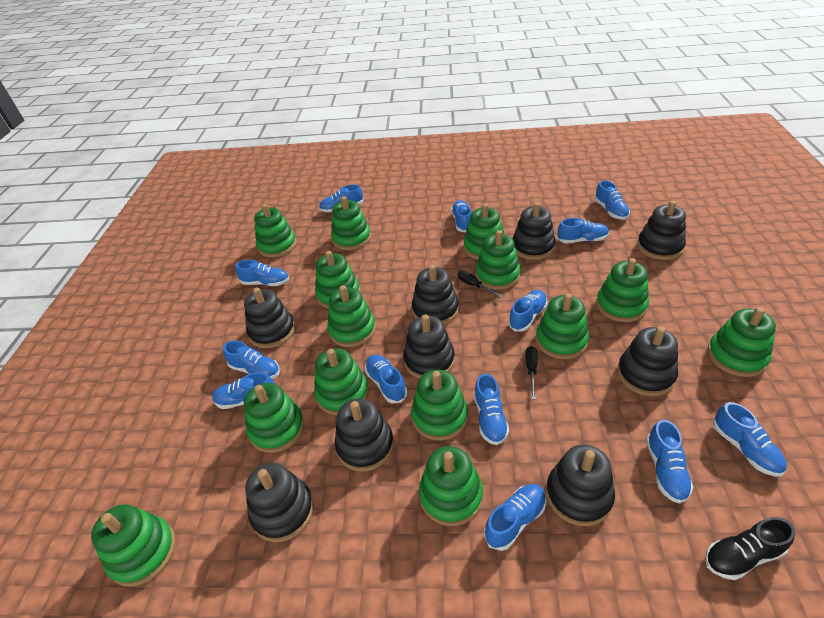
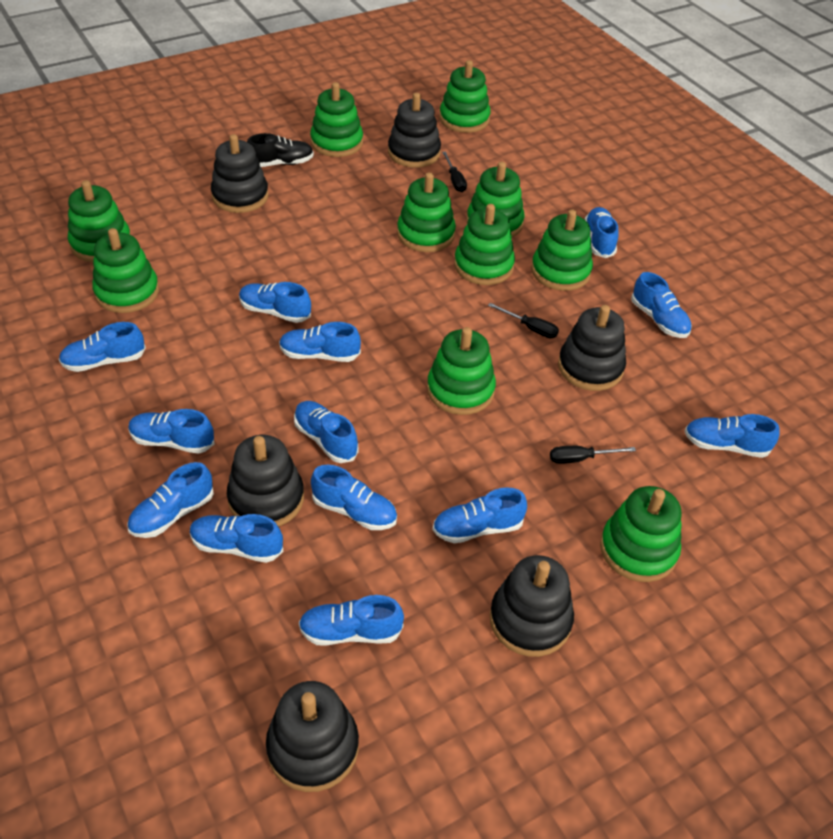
black screwdriver: [458,271,502,298] [525,346,538,399] = 2 -> [442,152,467,192] [488,303,559,338] [550,446,636,464] = 3
black stacking toy: [244,287,295,348] [245,463,314,542] [335,398,394,472] [403,315,455,379] [412,265,459,325] [512,202,556,260] [546,444,615,526] [617,326,678,396] [637,200,686,260] = 9 -> [211,134,269,213] [227,435,304,527] [266,681,359,792] [388,93,441,168] [490,555,574,657] [558,305,626,391] = 6
green stacking toy: [91,504,176,587] [244,383,304,453] [254,204,297,257] [314,348,369,415] [315,251,360,309] [327,285,376,347] [331,196,371,250] [411,370,468,441] [419,446,483,526] [464,203,504,260] [476,230,521,290] [536,293,589,359] [596,258,649,322] [708,307,776,377] = 14 -> [68,180,131,262] [92,228,159,313] [310,82,363,157] [397,172,456,252] [427,327,496,415] [439,60,490,133] [454,204,515,285] [467,162,525,238] [531,210,593,291] [600,486,682,582] = 10

